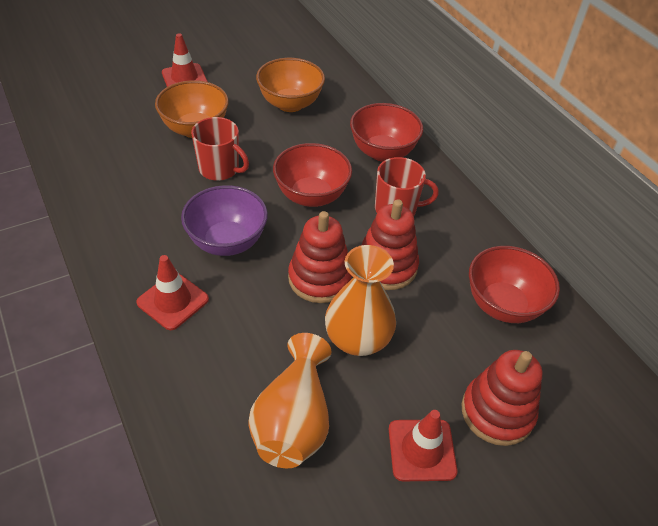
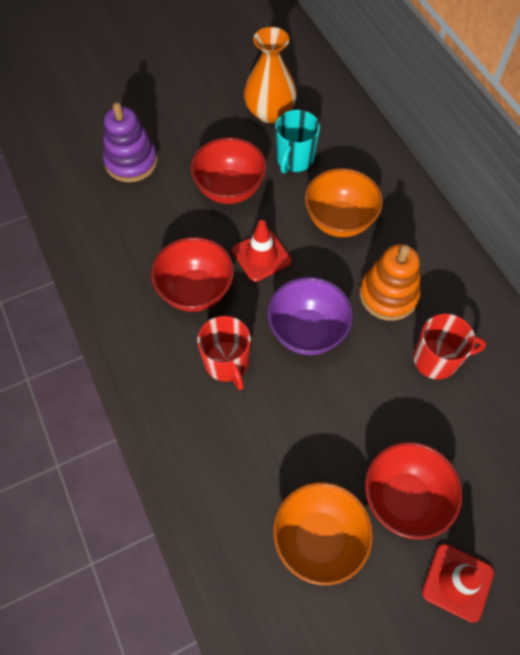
orange stacking toy: none = 0 -> [360,244,421,321] = 1
orange vase: [249,333,332,468] [325,245,396,356] = 2 -> [244,27,297,123] = 1
purple stacking toy: none = 0 -> [103,102,158,182] = 1
red stacking toy: [288,211,352,303] [360,199,419,290] [462,350,542,446] = 3 -> none = 0
red traffic cone: [136,255,209,330] [162,33,208,87] [389,410,457,481] = 3 -> [232,220,292,282] [422,544,494,623] = 2
turquoise mug: none = 0 -> [275,110,320,174] = 1

